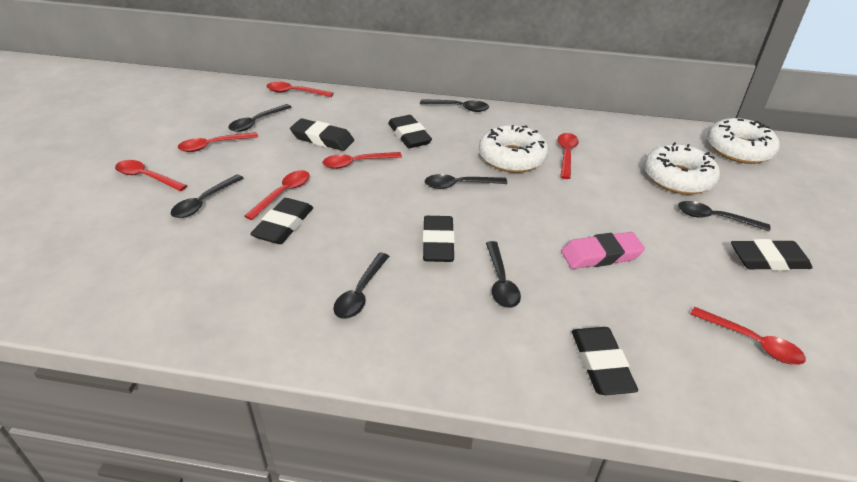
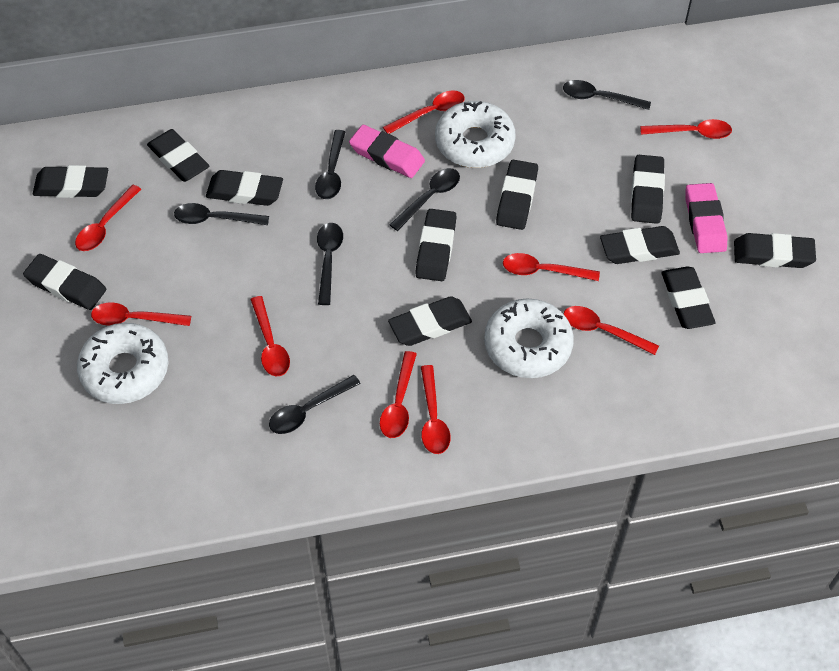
black eraser: [250,198,313,244] [290,119,354,151] [388,115,432,148] [423,216,455,262] [572,327,638,395] [731,239,812,271] = 6 -> [23,254,106,310] [33,165,108,198] [147,129,209,182] [206,170,283,206] [388,296,472,346] [415,209,456,281] [496,160,538,230] [600,226,680,264] [631,155,665,224] [661,267,715,329] [734,233,816,268] = 11
black spoon: [170,174,243,218] [228,104,292,132] [333,253,389,319] [420,99,489,112] [425,174,507,189] [486,241,521,308] [678,201,771,231] = 7 -> [174,203,269,225] [269,375,361,434] [315,130,345,199] [317,223,343,305] [390,168,460,231] [563,80,651,110] = 6
pink eraser: [561,232,645,269] = 1 -> [349,125,425,178] [685,183,727,253] = 2
red spoon: [115,160,187,191] [178,132,258,152] [244,170,310,220] [266,82,333,97] [323,152,402,169] [558,133,579,179] [690,307,806,365] = 7 -> [75,185,141,251] [91,302,191,326] [250,296,290,376] [380,351,417,438] [383,90,465,134] [421,365,450,454] [503,253,600,281] [564,306,659,355] [640,119,732,139] = 9

